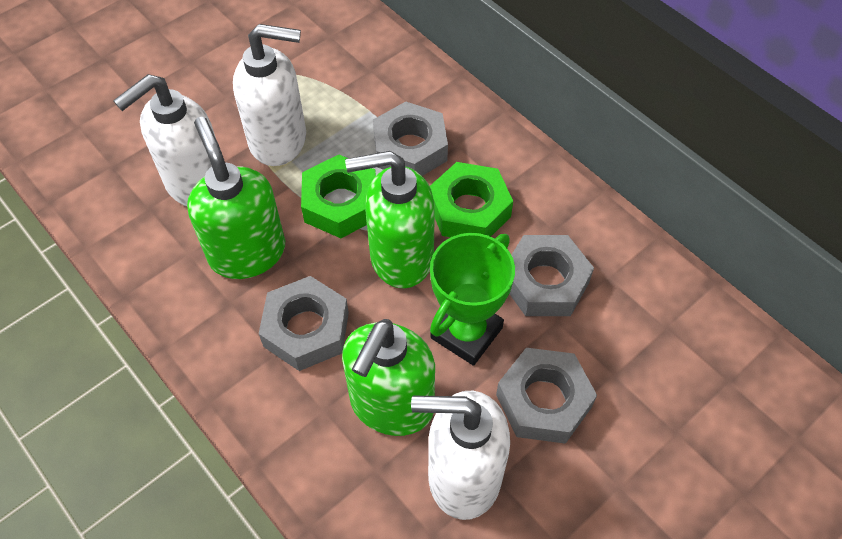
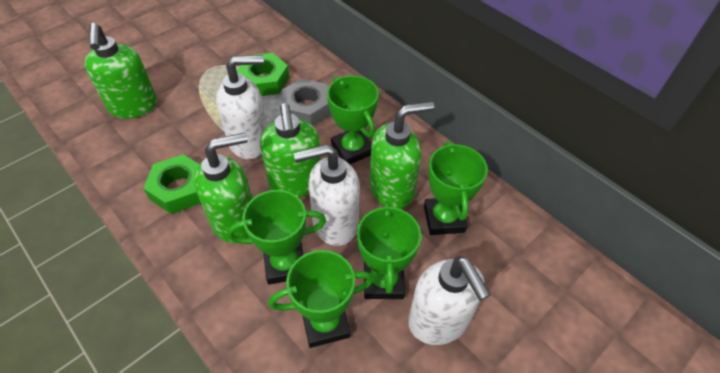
green soap dispenser: [187,117,285,279] [342,319,435,436] [345,151,435,288] = 3 -> [84,23,157,119] [194,133,252,243] [260,103,321,197] [370,101,434,209] = 4
green trophy: [430,233,515,366] = 1 -> [227,190,326,285] [269,250,374,348] [327,75,379,164] [357,201,421,299] [424,141,488,235] = 5
grey nut: [259,276,349,371] [373,101,448,176] [496,348,597,444] [509,235,594,316] = 4 -> [281,78,331,126] = 1

